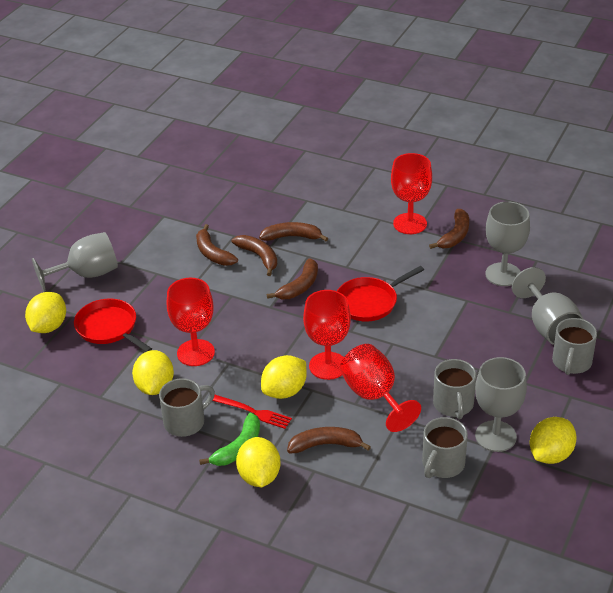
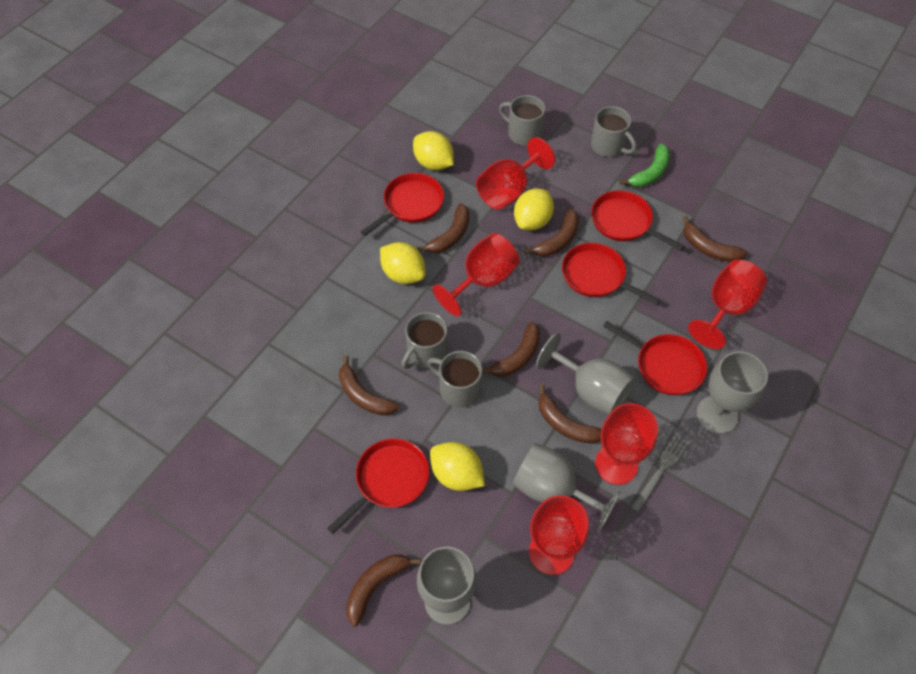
brown banana: [196,224,238,266] [232,235,277,276] [259,222,328,241] [267,258,318,299] [287,427,371,453] [429,209,469,249] = 6 -> [339,355,399,416] [346,554,421,627] [417,203,469,253] [482,321,540,377] [524,209,579,256] [538,385,601,444] [683,215,748,262] = 7
grey fork: none = 0 -> [631,434,689,513] = 1
red fork: [213,395,292,429] = 1 -> none = 0
red goblet: [167,278,215,366] [303,290,351,380] [340,344,421,432] [391,153,432,234] = 4 -> [433,233,520,316] [476,137,555,209] [529,495,589,575] [595,403,658,485] [688,260,767,349] = 5
red pan: [74,299,152,352] [337,266,424,321] = 2 -> [327,438,429,534] [361,173,444,236] [562,243,661,305] [591,190,685,251] [603,321,707,395] = 5
yellow lemon: [25,292,66,333] [132,350,174,395] [236,437,281,487] [261,355,307,399] [530,417,577,464] = 5 -> [380,242,425,284] [413,131,454,170] [430,442,485,491] [514,188,554,230] = 4

